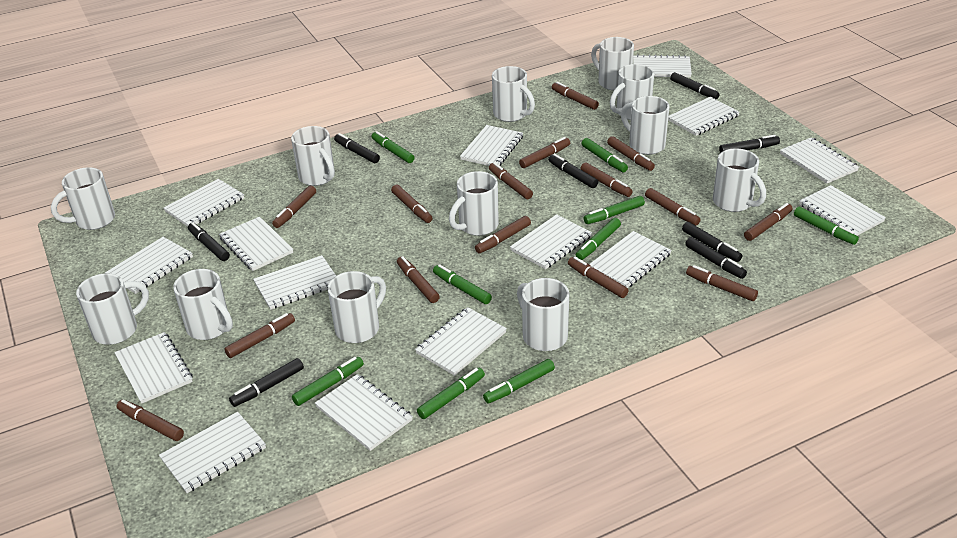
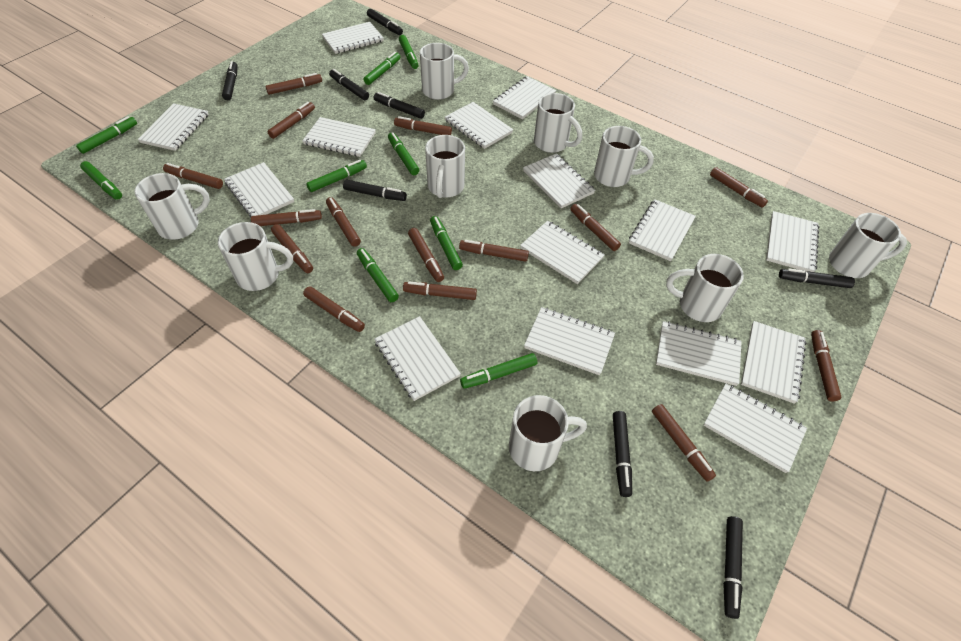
white mug: [51,167,115,230] [76,273,149,345] [173,269,233,340] [291,126,335,186] [328,271,386,343] [449,171,499,236] [492,66,535,122] [517,278,569,351] [591,37,634,91] [610,64,654,120] [621,96,670,155] [713,148,766,212] = 12 -> [134,173,210,240] [218,222,293,291] [420,43,469,100] [425,135,465,198] [509,395,587,471] [534,93,582,153] [594,126,654,187] [666,254,744,322] [829,213,907,278] = 9

